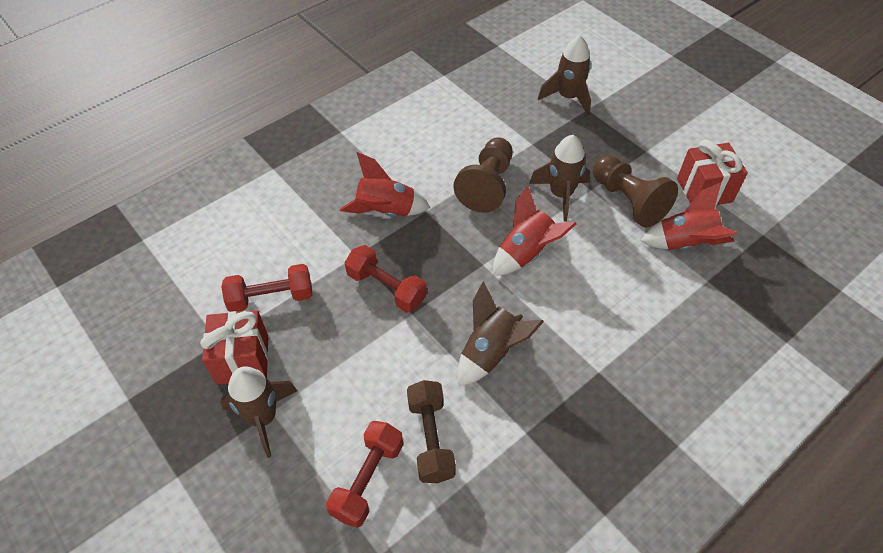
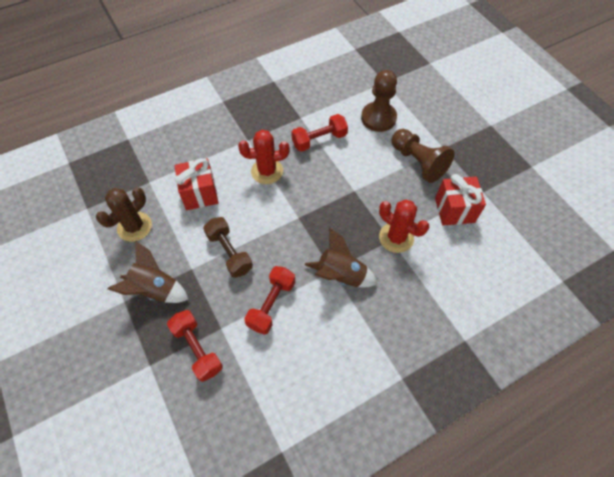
brown cactus: none = 0 -> [96,187,152,242] = 1
brown rocket: [220,367,297,458] [457,281,544,386] [529,135,590,222] [538,36,591,115] = 4 -> [108,241,189,303] [305,228,377,287] = 2
red cactus: none = 0 -> [238,130,290,184] [379,199,429,253] = 2
red rocket: [340,152,430,217] [493,185,577,276] [641,183,738,250] = 3 -> none = 0

